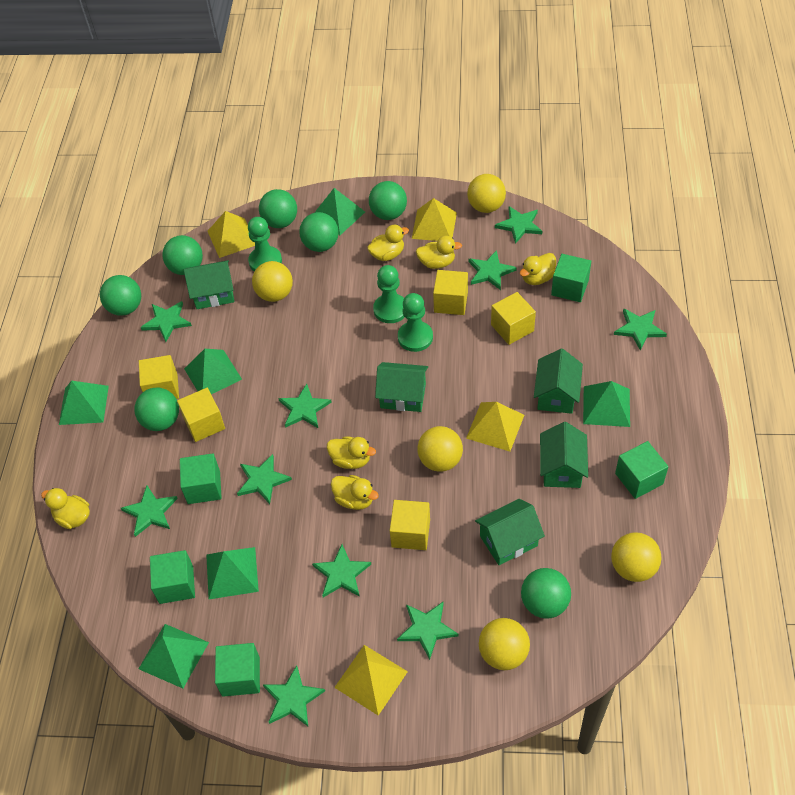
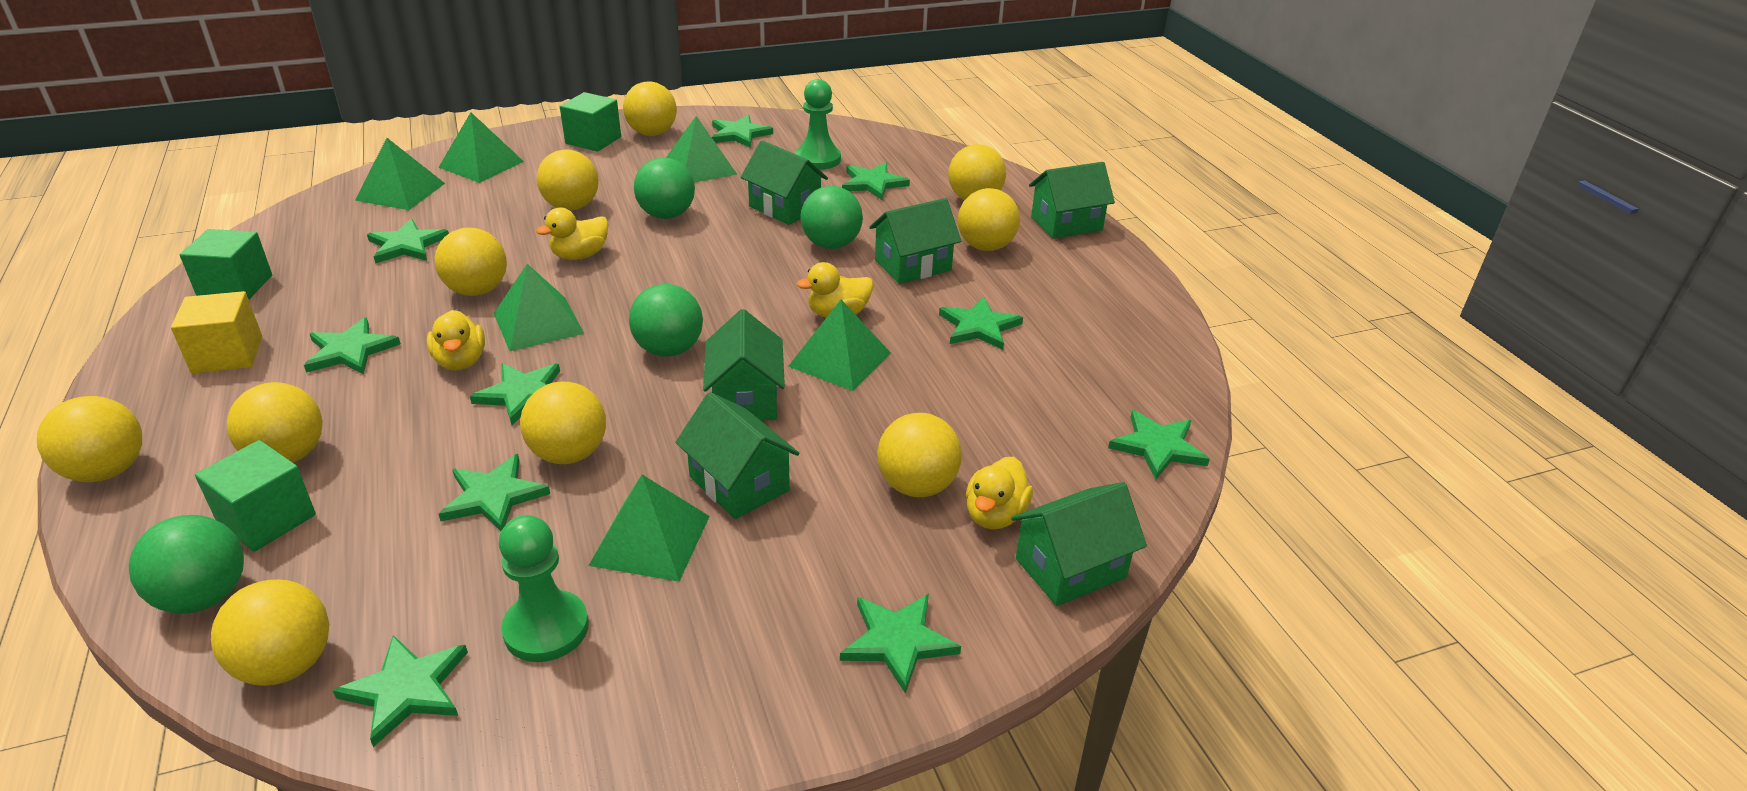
green ball: [100,275,141,316] [134,387,179,431] [162,235,203,275] [259,189,297,228] [299,212,339,252] [369,181,407,220] [521,568,571,619] = 7 -> [129,515,244,614] [629,284,703,357] [634,158,695,219] [801,186,863,249] = 4
green cube: [150,550,195,604] [180,453,222,504] [215,643,260,697] [551,254,591,302] [615,441,669,499] = 5 -> [179,229,272,299] [195,440,316,552] [560,92,621,152] = 3
green house: [184,260,234,309] [375,362,428,412] [475,499,545,565] [534,349,583,414] [540,422,588,488] = 5 -> [675,392,799,519] [703,309,785,420] [741,140,828,225] [869,198,961,284] [1011,482,1147,606] [1029,162,1115,239] = 6
green pawn: [248,217,282,271] [373,265,405,323] [398,293,433,352] = 3 -> [499,515,589,662] [795,79,841,170] = 2
yellow ball: [252,261,293,302] [417,426,463,472] [467,174,506,213] [479,618,530,670] [611,532,662,582] = 5 -> [37,396,142,482] [211,579,329,686] [227,382,323,463] [435,228,507,296] [520,382,606,464] [537,149,599,210] [623,81,677,136] [877,413,962,497] [948,144,1006,200] [958,188,1020,251] = 10
yellow cube: [139,355,179,399] [177,388,225,442] [390,500,430,550] [433,270,468,315] [491,292,536,345] = 5 -> [171,291,262,374] = 1
yellow duck: [41,488,90,529] [327,437,376,469] [331,475,379,510] [367,225,409,261] [416,236,462,269] [520,253,556,285] = 6 -> [427,310,485,370] [536,208,609,260] [796,262,873,318] [966,457,1033,530] = 4
yellow pyramid: [207,211,255,258] [334,645,408,716] [412,198,457,241] [466,402,524,451] = 4 -> none = 0

